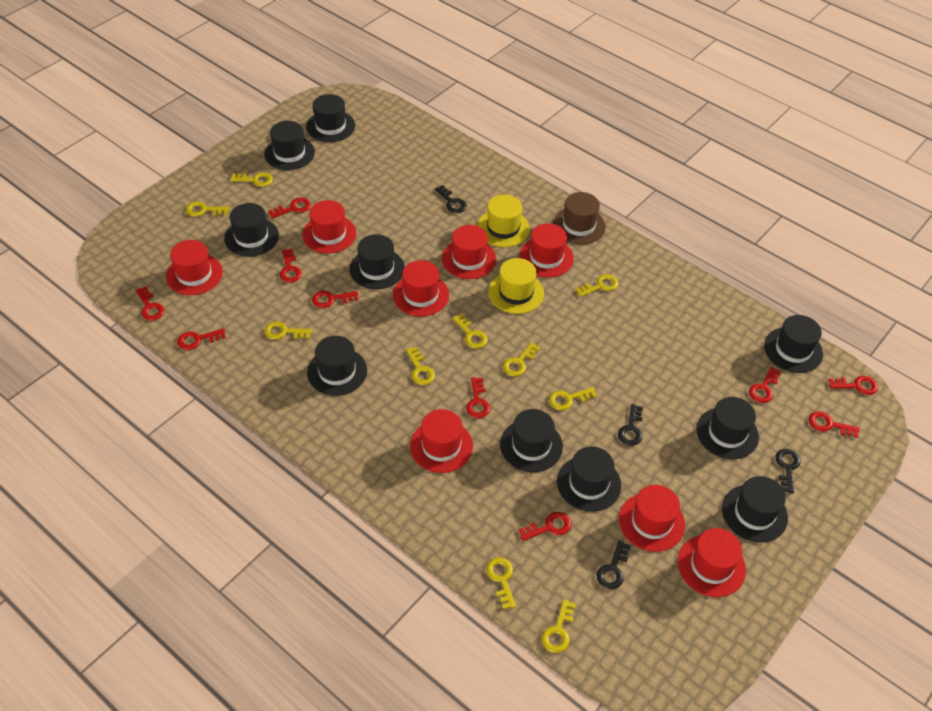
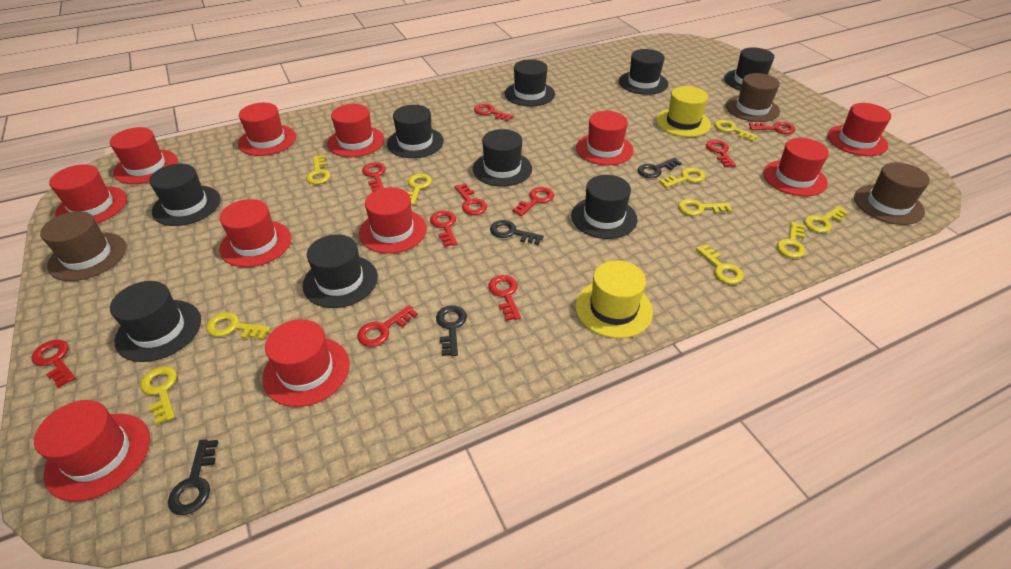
black hat: [224,203,279,257] [264,121,315,170] [306,94,355,142] [307,336,367,396] [349,234,405,289] [500,409,563,472] [557,446,621,512] [696,397,759,459] [722,476,788,543] [764,315,823,373] = 10 -> [110,281,201,362] [149,164,221,226] [303,234,378,308] [387,105,444,158] [473,129,532,187] [505,59,555,107] [571,175,638,239] [619,49,668,95] [724,47,774,90] = 9
brown hat: [553,192,606,245] = 1 -> [40,211,126,281] [726,73,780,122] [854,163,930,225] = 3
red hat: [166,240,223,295] [302,200,356,254] [393,260,449,317] [410,409,473,473] [442,225,496,279] [519,223,574,277] [619,485,685,552] [678,528,746,597] = 8 -> [34,400,150,502] [49,164,127,223] [110,127,178,184] [219,199,292,267] [238,103,296,156] [262,319,350,407] [327,104,384,157] [359,187,427,254] [576,111,634,165] [763,138,829,196] [827,103,891,156] = 11

